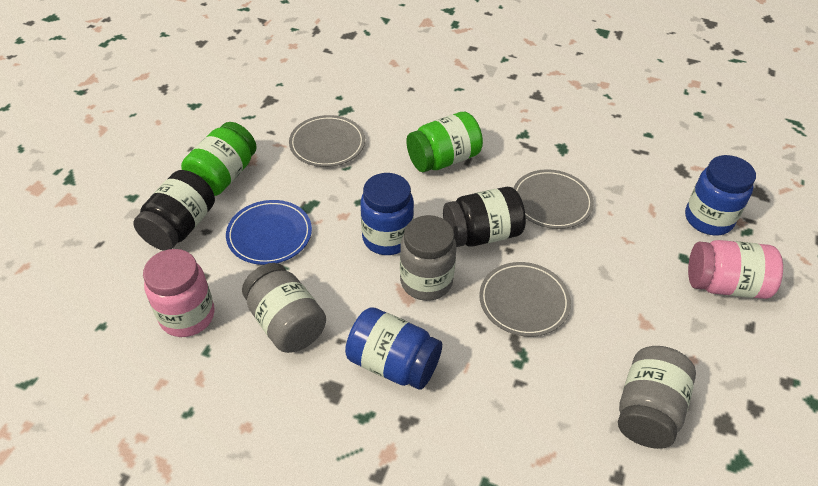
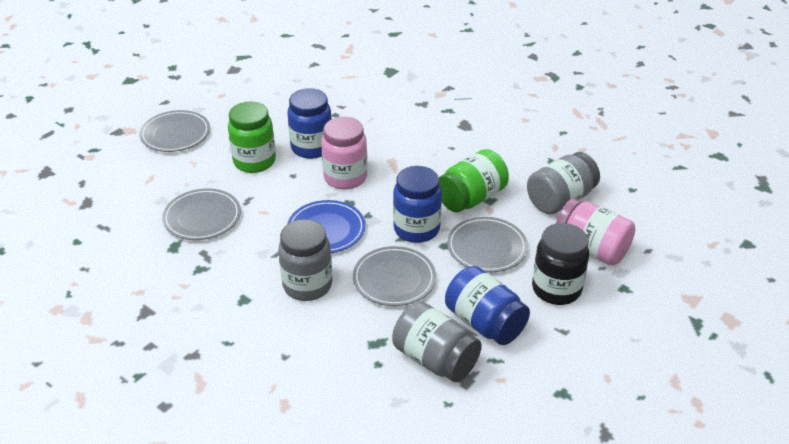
black jar: [133,170,215,251] [443,187,526,247] = 2 -> [532,223,589,305] = 1
grey plate: [289,115,365,167] [479,262,571,337] [514,169,594,229] = 3 -> [139,110,210,152] [162,188,241,240] [353,246,436,306] [447,217,528,272] = 4

